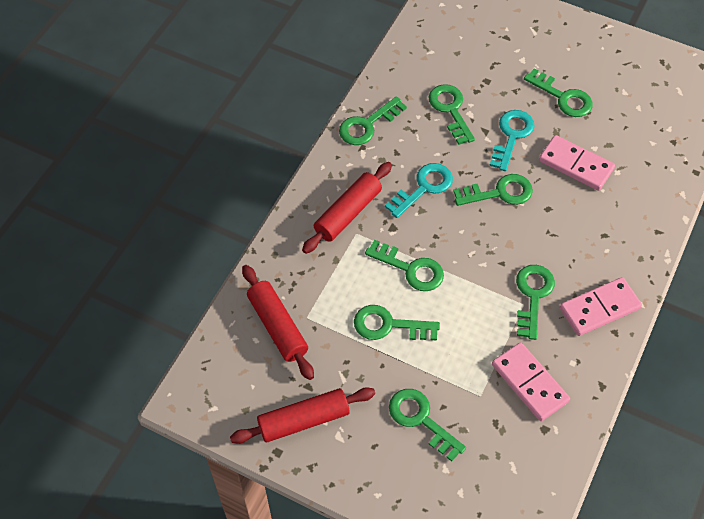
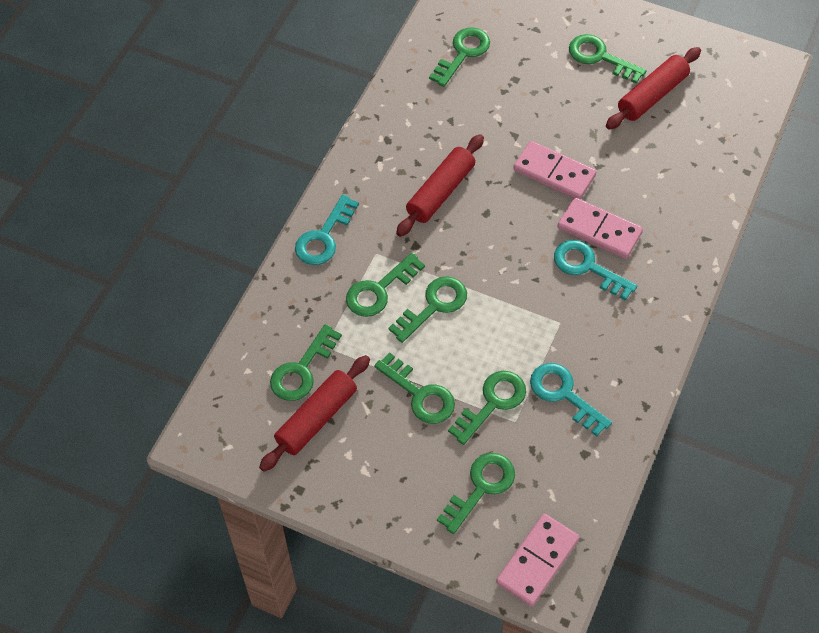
turquoise key: [385,163,453,218] [489,110,535,171] = 2 -> [295,194,359,265] [530,363,612,436] [554,240,637,301] = 3

